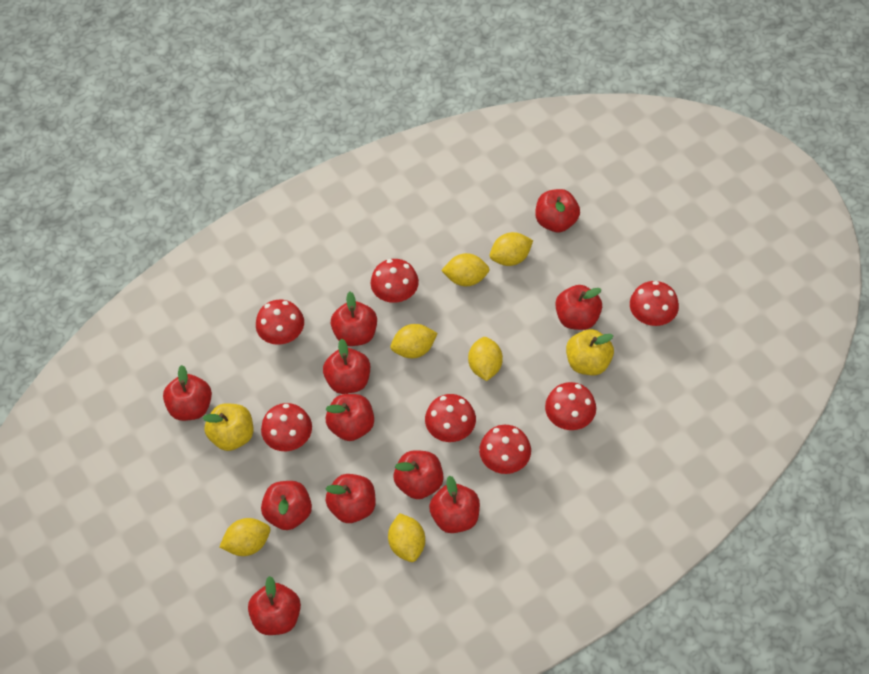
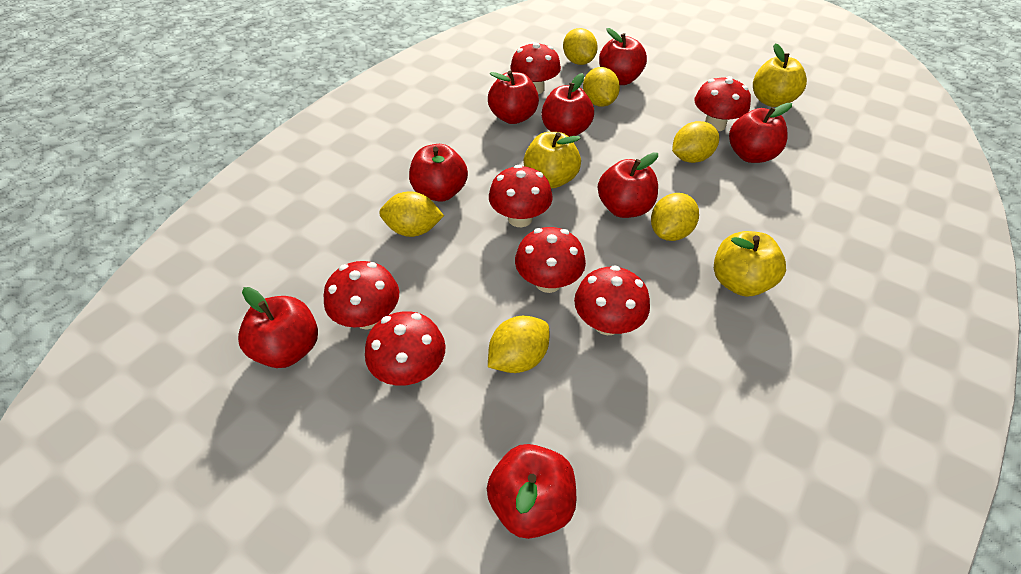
red apple: [163,365,212,421] [248,576,301,635] [261,481,312,530] [323,338,370,394] [325,474,376,523] [326,394,374,441] [331,292,377,346] [394,450,444,499] [429,475,480,533] [535,189,580,232] [555,285,602,330] = 11 -> [238,287,318,368] [409,144,468,202] [487,444,577,539] [488,71,539,124] [541,73,594,137] [598,152,658,218] [599,28,647,85] [729,103,792,163] = 8
yellow apple: [202,403,253,451] [566,329,614,375] = 2 -> [523,132,581,188] [714,231,786,297] [753,43,807,107] = 3

